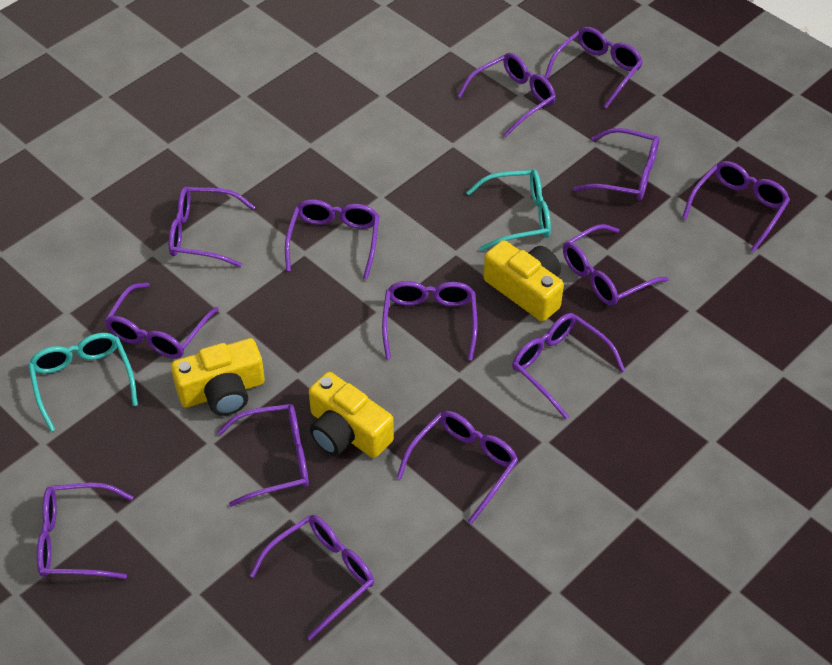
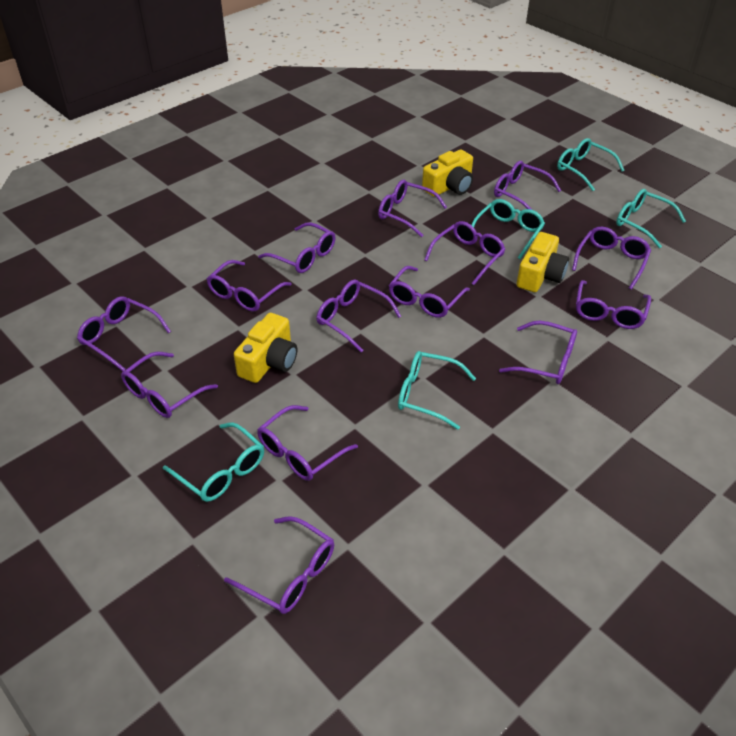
turquoise glasses: [28,333,138,432] [466,169,551,251] = 2 -> [163,422,264,502] [398,351,476,430] [472,199,545,259] [557,138,625,191] [616,189,686,248] = 5

